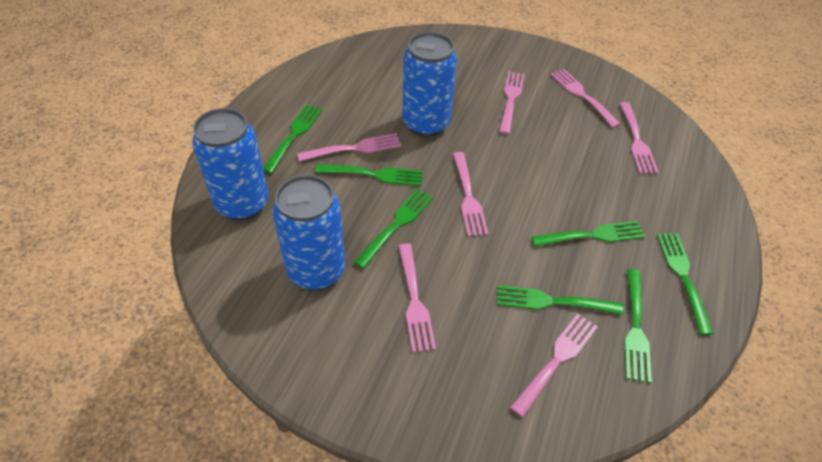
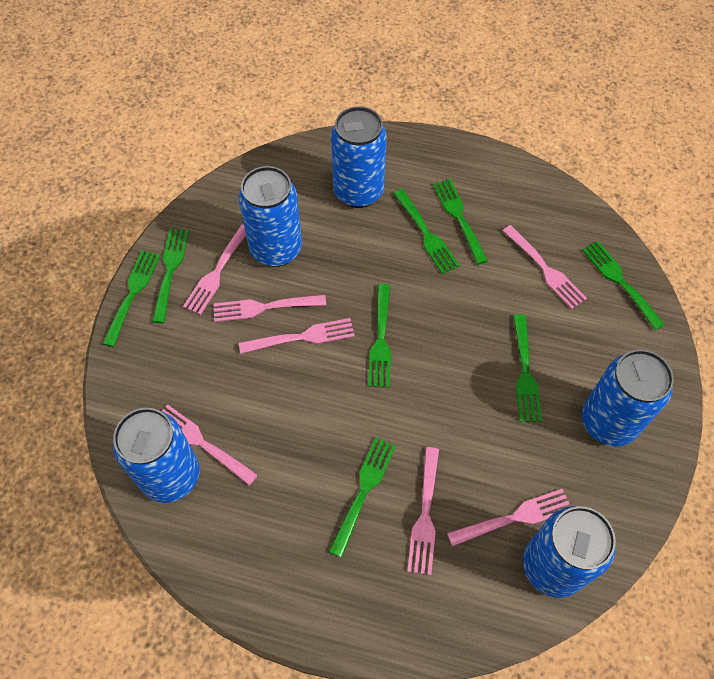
blue can: [192,108,269,221] [273,175,346,290] [402,32,457,137] = 3 -> [113,408,200,503] [238,166,302,267] [331,106,387,208] [523,506,616,598] [582,349,674,446] = 5
green fork: [263,104,322,174] [315,164,423,186] [354,189,434,269] [497,285,623,315] [531,221,646,247] [625,269,652,383] [657,233,714,335] = 7 -> [103,250,161,347] [152,229,189,323] [329,437,396,558] [368,284,391,388] [393,189,460,274] [433,179,488,265] [513,314,542,422] [582,241,665,330] = 8

